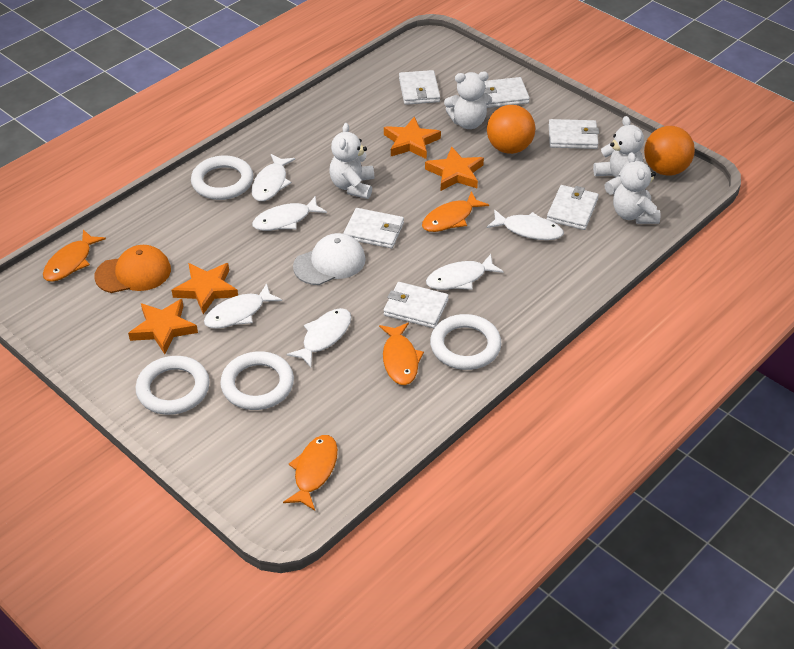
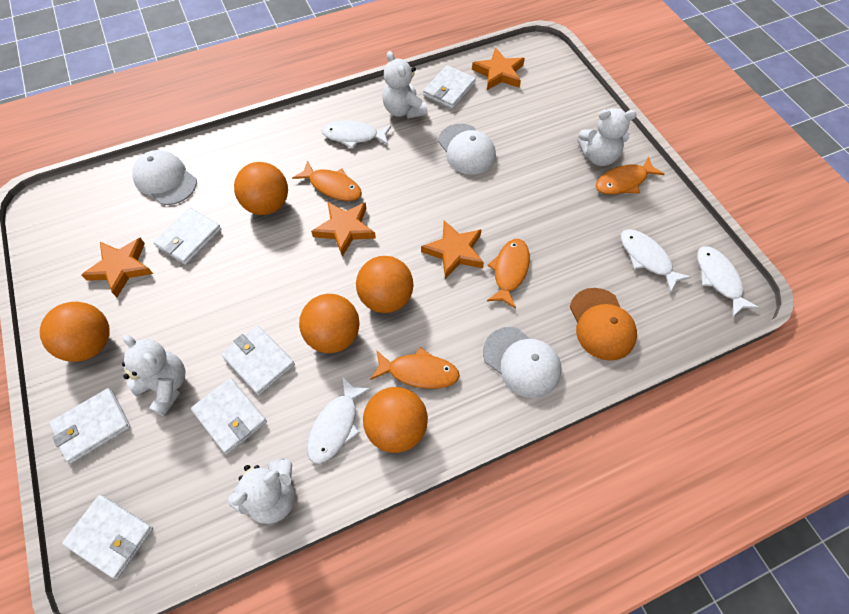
orange ball: [487,105,535,154] [644,126,695,176] = 2 -> [40,302,110,362] [234,162,288,215] [299,294,360,353] [356,256,413,313] [363,387,428,453] = 5
white cap: [293,233,366,285] = 1 -> [132,150,197,205] [438,124,496,175] [483,327,561,398] = 3
white fish: [204,283,282,329] [251,154,295,201] [252,196,327,231] [287,308,351,367] [426,254,504,290] [487,209,564,240] = 6 -> [307,376,371,464] [321,121,391,149] [621,229,691,293] [697,246,760,317] = 4
white ring: [135,356,210,415] [191,155,253,200] [220,351,294,410] [430,314,501,370] = 4 -> none = 0

